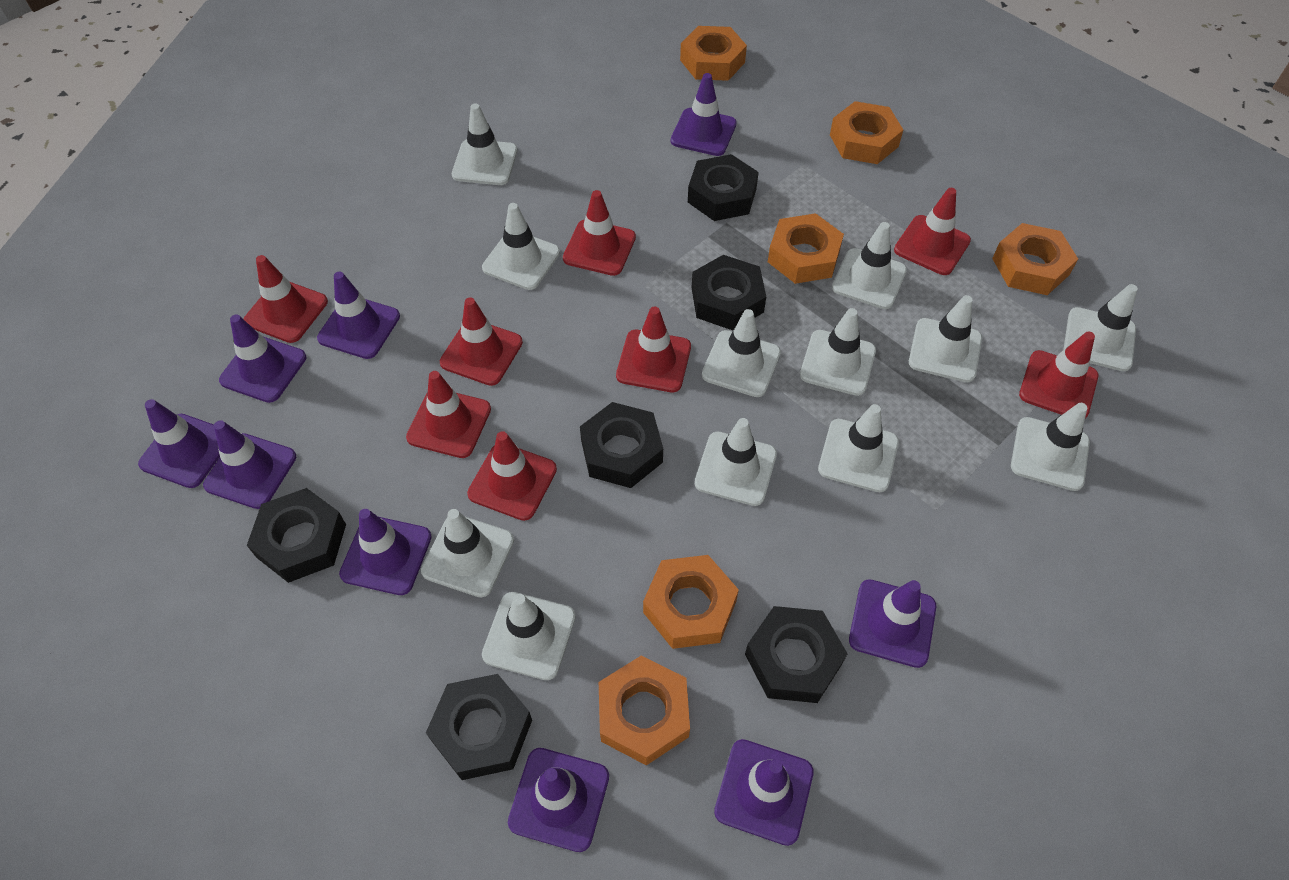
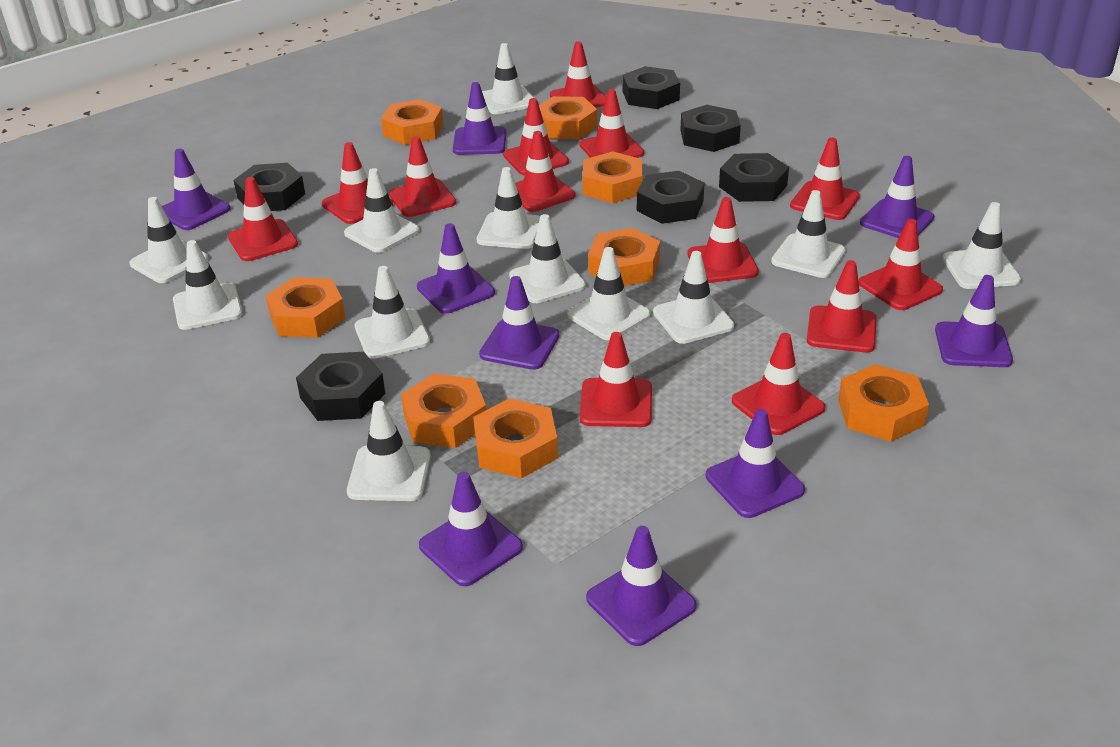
orange nut: [599,655,690,765] [643,555,739,649] [680,26,747,81] [768,213,844,284] [830,101,903,164] [992,223,1078,295] = 6 -> [266,277,346,338] [381,99,444,145] [401,373,486,448] [473,398,558,478] [539,96,597,139] [583,151,643,203] [588,228,660,286] [838,364,929,442] = 8
red traffic cone: [244,255,328,343] [406,371,491,458] [440,297,523,386] [467,431,557,521] [563,190,636,276] [616,306,691,392] [894,188,971,275] [1019,331,1098,419] = 8 -> [228,177,298,261] [322,142,393,224] [389,136,456,217] [503,98,569,175] [515,131,575,212] [550,42,606,108] [580,89,644,158] [580,332,652,427] [687,197,759,283] [732,333,825,435] [790,138,860,220] [807,260,877,352] [859,219,943,310] = 13

